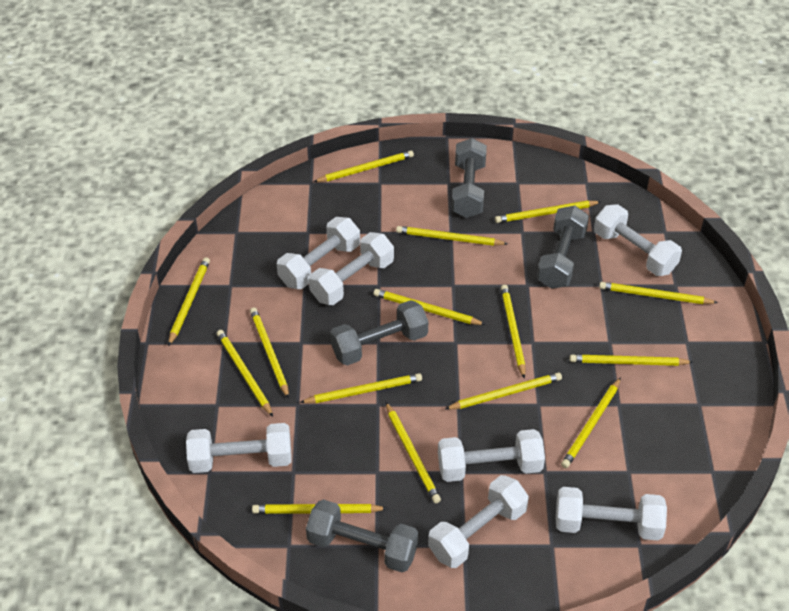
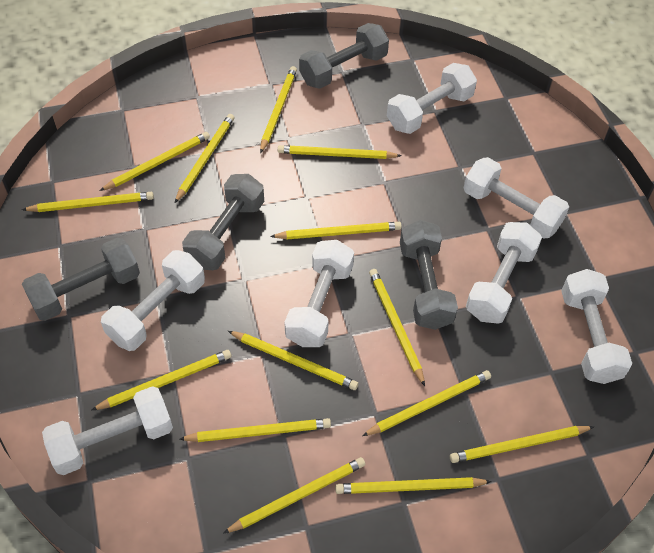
yellow pencil: [168,257,210,346] [217,330,273,417] [250,307,289,399] [252,504,388,514] [299,373,422,403] [314,150,414,182] [373,289,486,325] [386,402,441,503] [396,226,508,246] [445,372,562,410] [495,200,601,223] [501,285,526,379] [561,377,621,468] [570,354,693,366] [599,282,718,304] = 15 -> [22,192,154,212] [92,350,231,410] [100,132,210,191] [175,114,235,203] [179,418,331,442] [224,457,365,533] [228,331,358,390] [260,66,297,153] [270,222,402,239] [278,145,402,159] [335,477,492,494] [362,370,491,436] [369,269,425,386] [450,426,594,463] = 14

